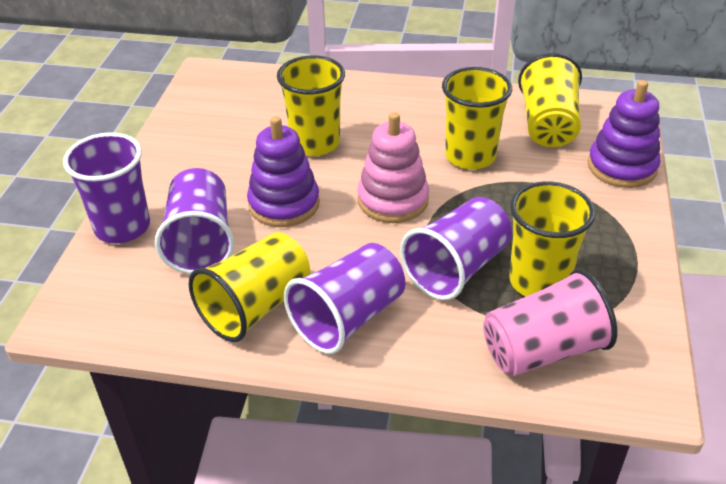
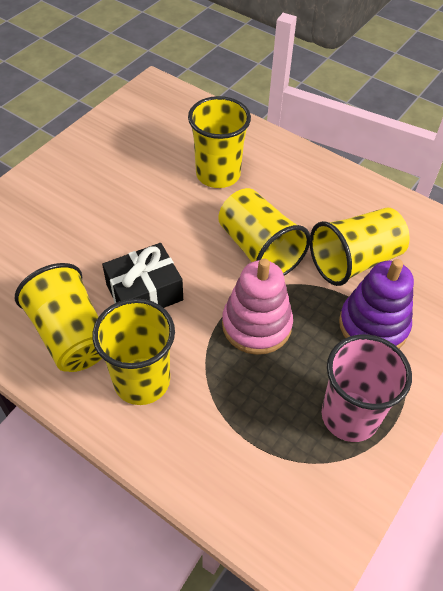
black gift: none = 0 -> [102,243,183,308] = 1
purple cup: [63,132,150,243] [155,168,234,274] [284,243,406,354] [400,197,512,300] = 4 -> none = 0
purple stacking toy: [247,116,320,227] [588,80,660,188] = 2 -> [339,259,414,348] = 1

